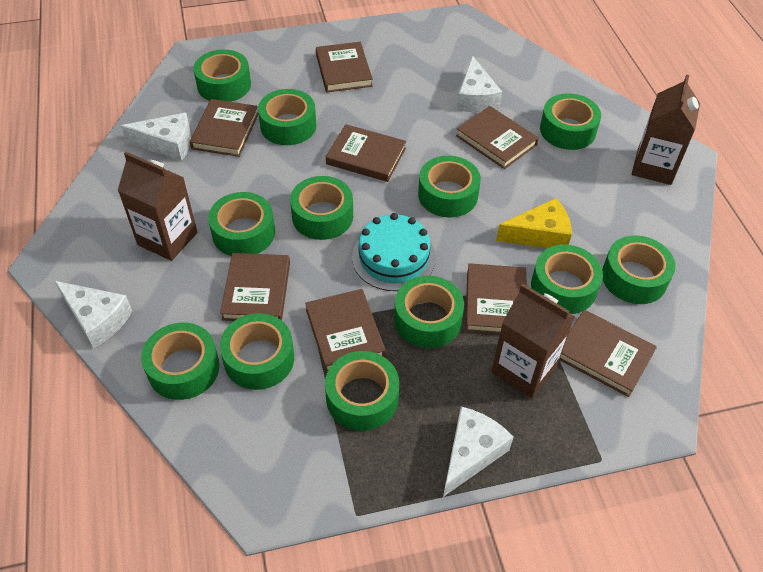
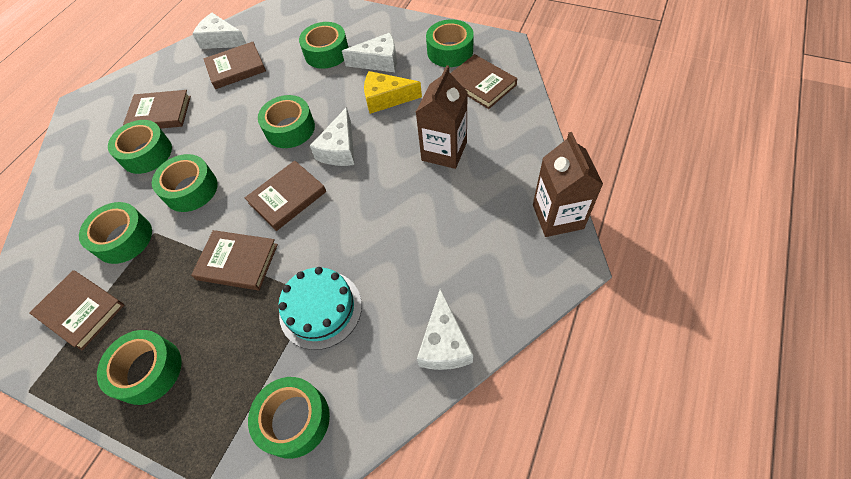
brown book: [190,99,258,157] [220,253,290,321] [305,289,386,373] [316,42,373,92] [326,124,406,182] [456,106,539,169] [466,263,527,334] [559,310,657,397] = 8 -> [30,270,124,350] [123,90,191,129] [191,230,278,290] [204,42,266,89] [245,161,326,231] [450,54,517,109] = 6
brown carton: [117,152,197,261] [491,284,575,398] [632,75,700,185] = 3 -> [416,65,468,169] [533,132,603,237] = 2
green tape: [141,323,220,400] [193,49,251,102] [208,192,275,256] [220,313,294,390] [258,89,316,145] [290,176,353,240] [325,351,399,431] [394,276,464,348] [418,156,481,218] [531,245,603,314] [540,93,601,150] [602,236,676,304] = 12 -> [79,202,152,264] [97,330,182,405] [108,120,172,174] [152,154,218,212] [248,377,330,459] [258,95,315,148] [299,22,349,69] [426,19,474,67] = 8

